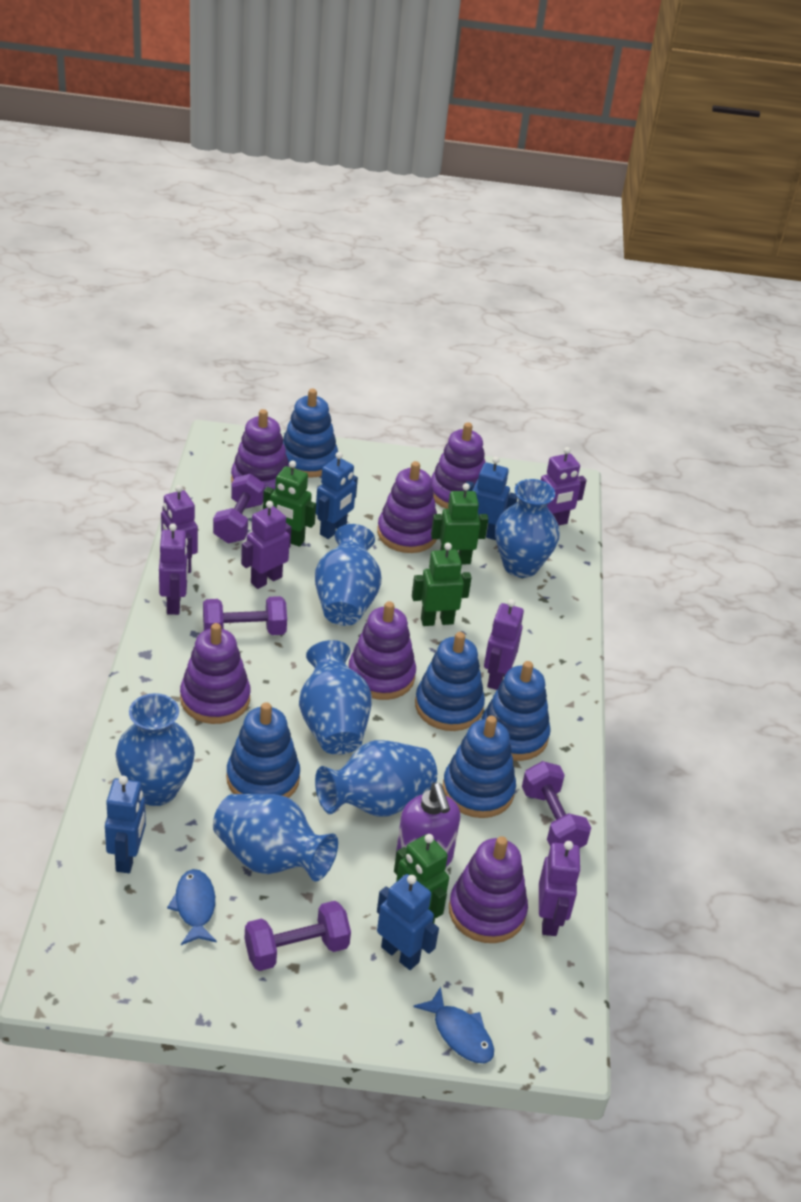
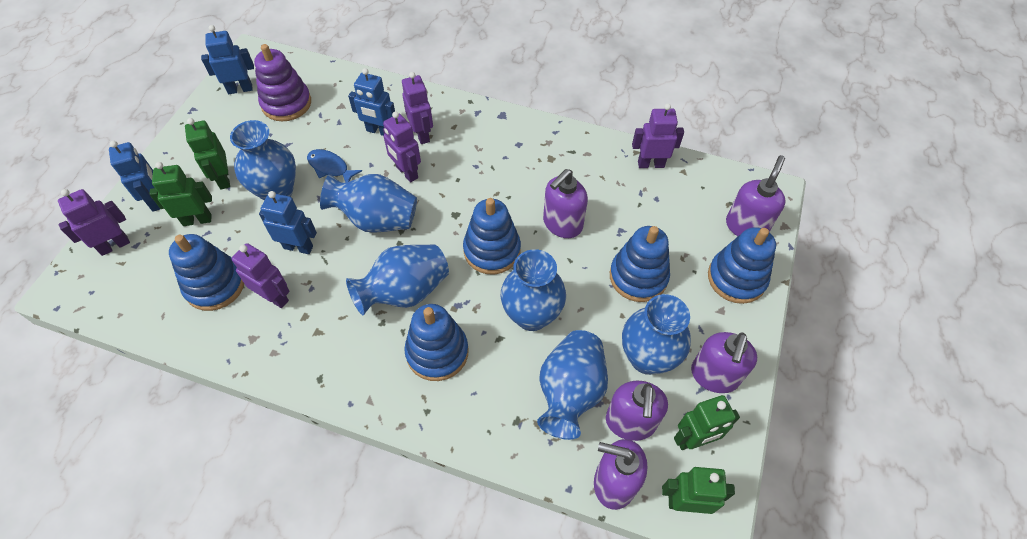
blue fish: [167,869,217,945] [414,987,494,1063] = 2 -> [307,149,362,182] = 1
purple dumbbell: [203,596,287,635] [213,474,265,543] [245,901,351,971] [522,761,591,848] = 4 -> none = 0
purple robot: [159,523,188,615] [161,485,198,573] [241,501,291,589] [484,599,524,690] [539,841,581,936] [541,447,587,525] = 6 -> [58,189,130,256] [232,243,290,308] [383,112,421,182] [402,72,433,144] [632,103,684,168] = 5
purple soap dispenser: [396,783,460,867] = 1 -> [543,169,588,238] [594,439,648,510] [606,381,668,441] [691,332,757,393] [726,155,786,236] = 5
purple stacking toy: [180,623,250,724] [231,409,290,490] [348,601,416,700] [377,461,437,553] [431,422,486,509] [449,836,528,943] = 6 -> [254,44,311,121] = 1

